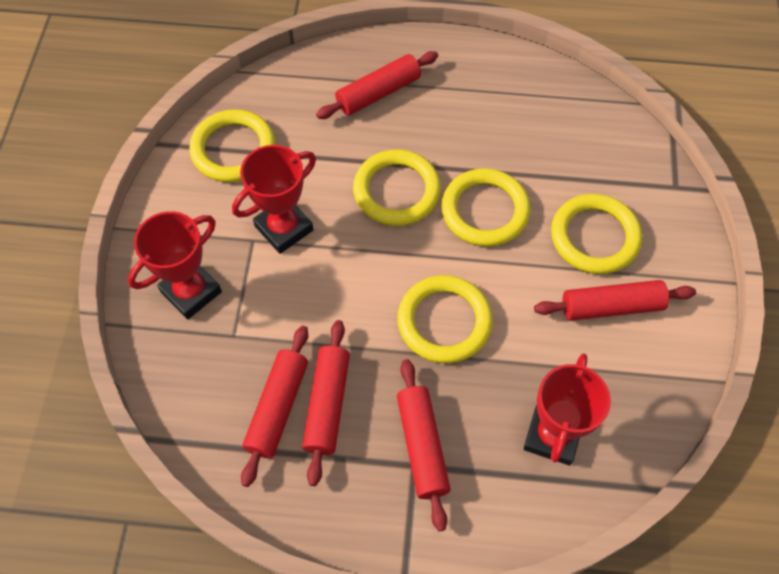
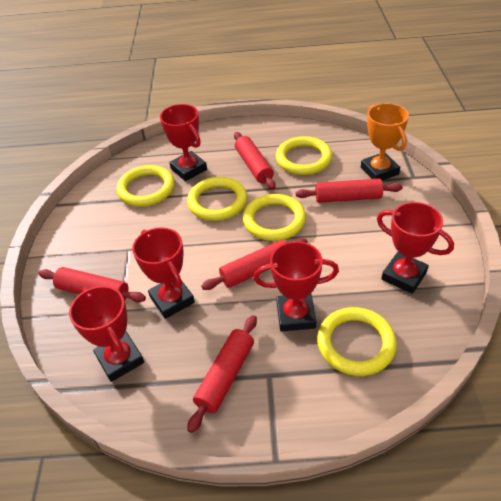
orange trophy: none = 0 -> [361,103,409,180] = 1
red trophy: [128,211,222,319] [232,145,316,254] [524,353,611,465] = 3 -> [69,286,144,382] [132,227,195,319] [160,104,207,181] [253,241,339,332] [377,202,454,294] = 5

